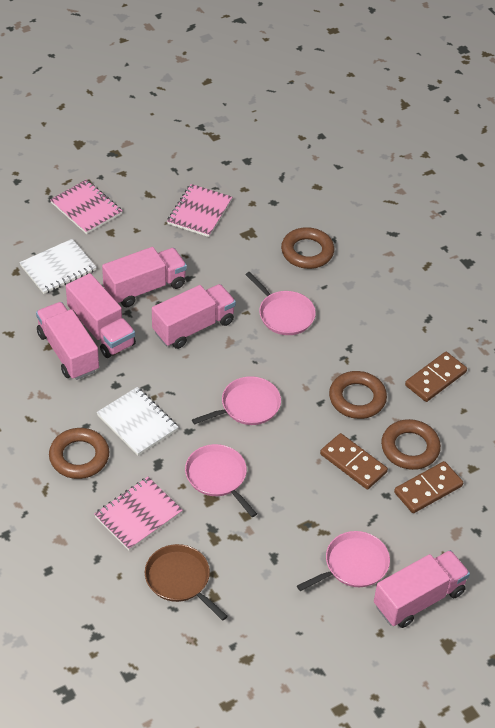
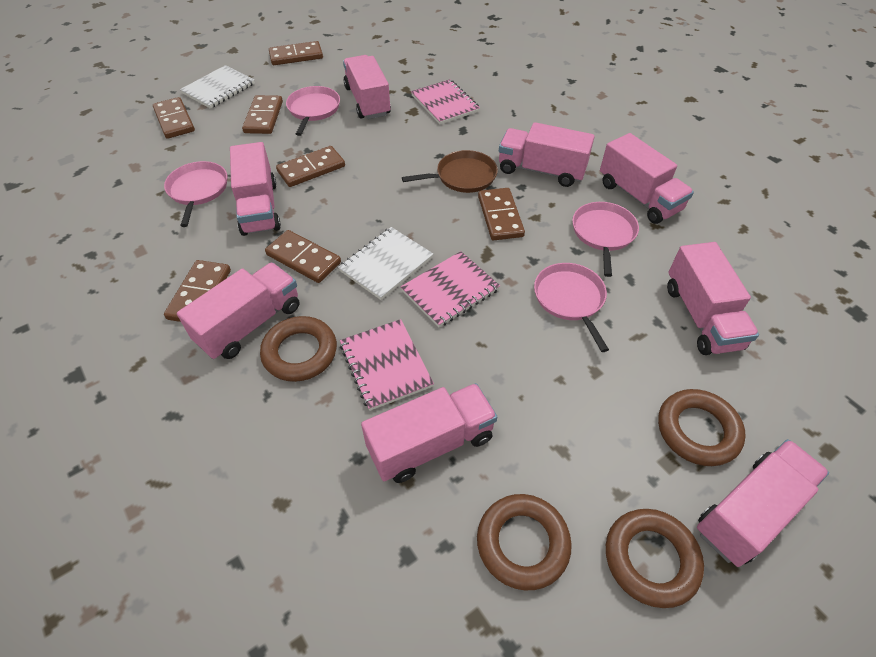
brown domino: [320,433,388,489] [394,461,463,513] [405,352,467,402] = 3 -> [153,97,195,139] [164,260,231,322] [242,95,283,134] [265,230,341,283] [269,41,323,65] [276,146,345,187] [478,188,525,240] = 7
pink truck: [36,302,99,380] [66,273,136,358] [102,247,187,307] [152,284,236,349] [374,550,470,628] = 5 -> [177,262,300,359] [230,142,281,236] [343,55,391,119] [361,383,497,483] [499,122,595,187] [600,133,694,224] [667,242,759,355] [697,439,829,567] = 8

